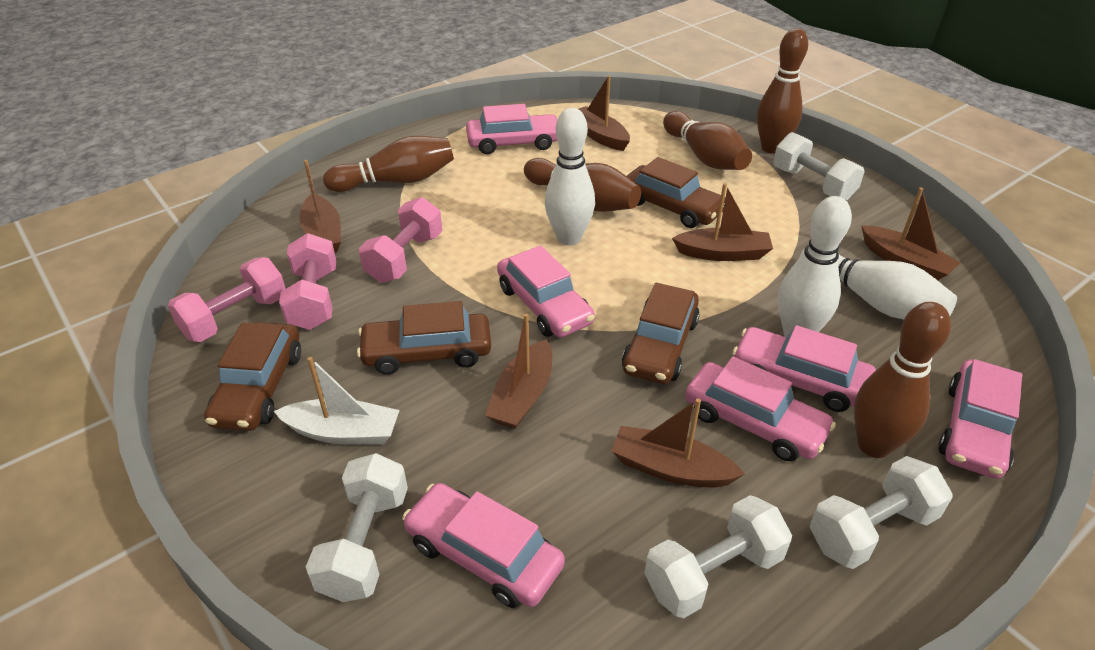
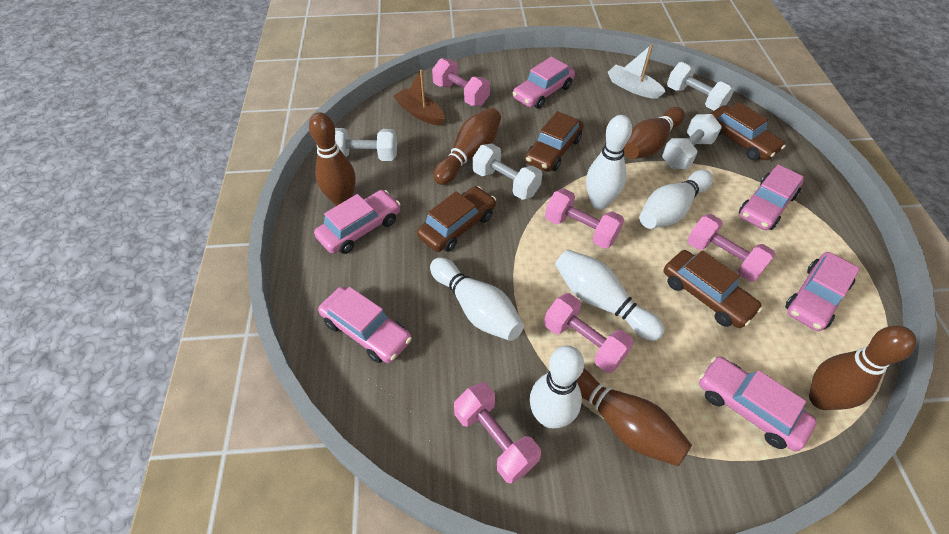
brown boat: [299,160,341,252] [485,314,552,429] [579,76,630,151] [611,399,745,487] [672,183,773,261] [861,187,961,280] = 6 -> [394,70,445,126] = 1
pink dumbbell: [168,257,286,342] [279,233,336,330] [359,197,443,283] = 3 -> [432,58,490,106] [454,382,541,484] [544,293,634,373] [545,189,624,249] [687,214,776,282] = 5
white bowling pin: [545,108,595,245] [778,196,852,337] [800,249,957,319] = 3 -> [430,257,524,341] [530,346,584,428] [555,249,664,341] [586,115,632,210] [640,170,713,229] = 5

